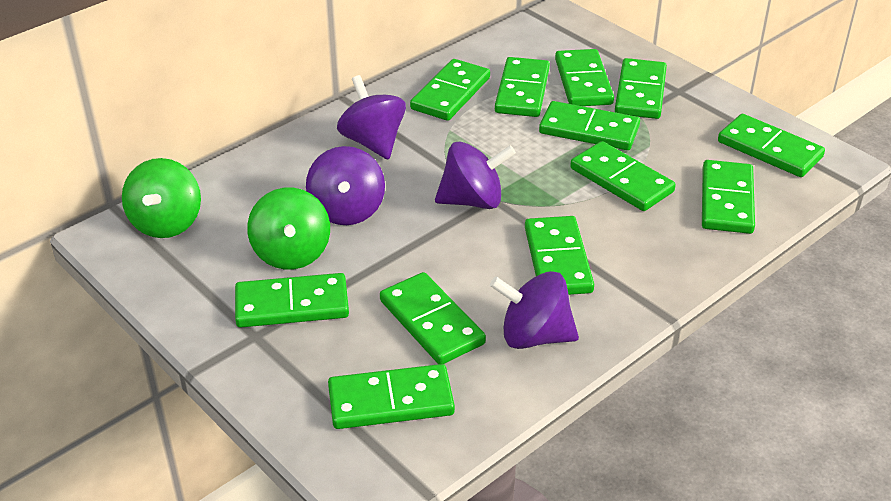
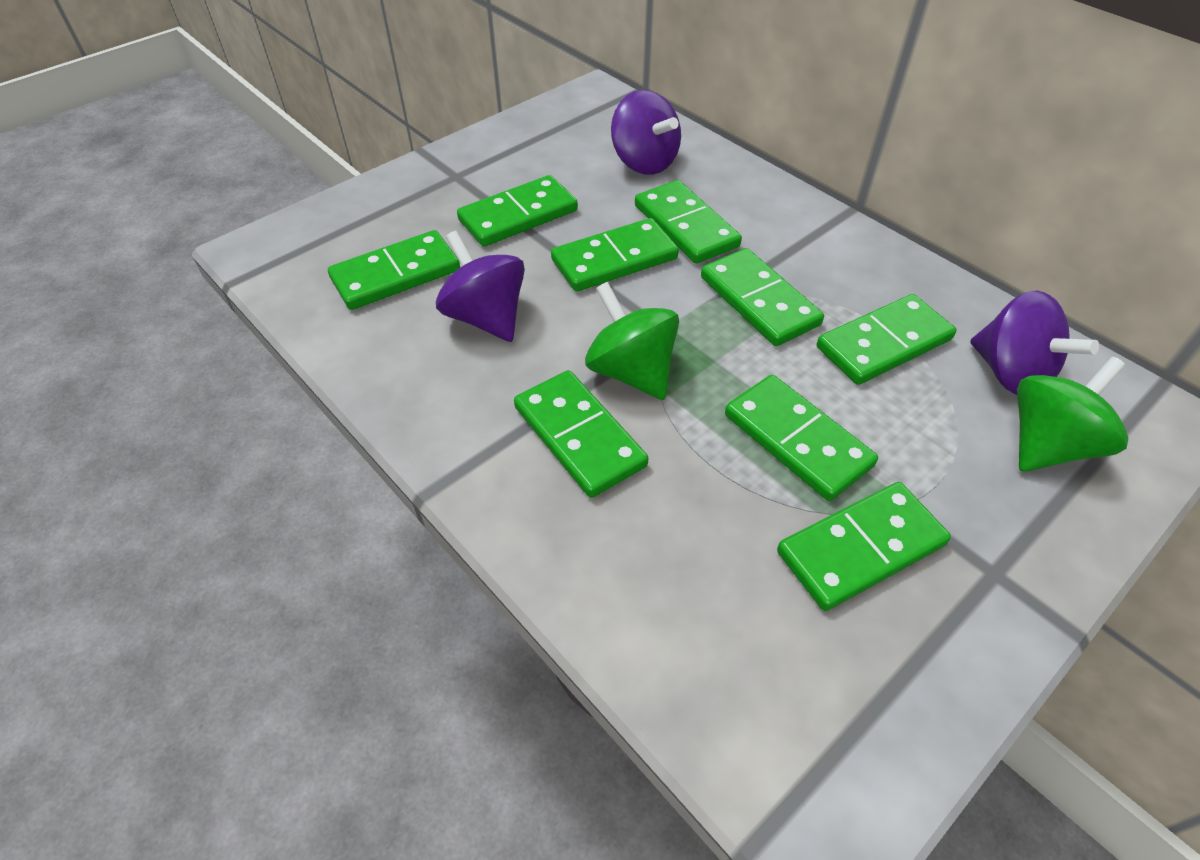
green domino: [235,273,349,328] [328,364,455,429] [380,272,486,364] [410,59,490,121] [495,57,550,117] [525,216,594,295] [539,101,640,150] [555,49,614,106] [570,141,676,211] [615,58,667,119] [702,160,755,234] [718,114,825,177] = 12 -> [328,230,460,310] [457,175,578,247] [514,370,648,498] [551,218,679,291] [635,180,742,264] [701,248,824,346] [725,375,878,501] [777,482,951,611] [817,294,956,385] = 9
purple spinning top: [306,146,385,225] [337,75,406,160] [435,142,516,209] [490,271,579,349] = 4 -> [436,231,525,342] [611,90,681,175] [970,290,1099,395] = 3

